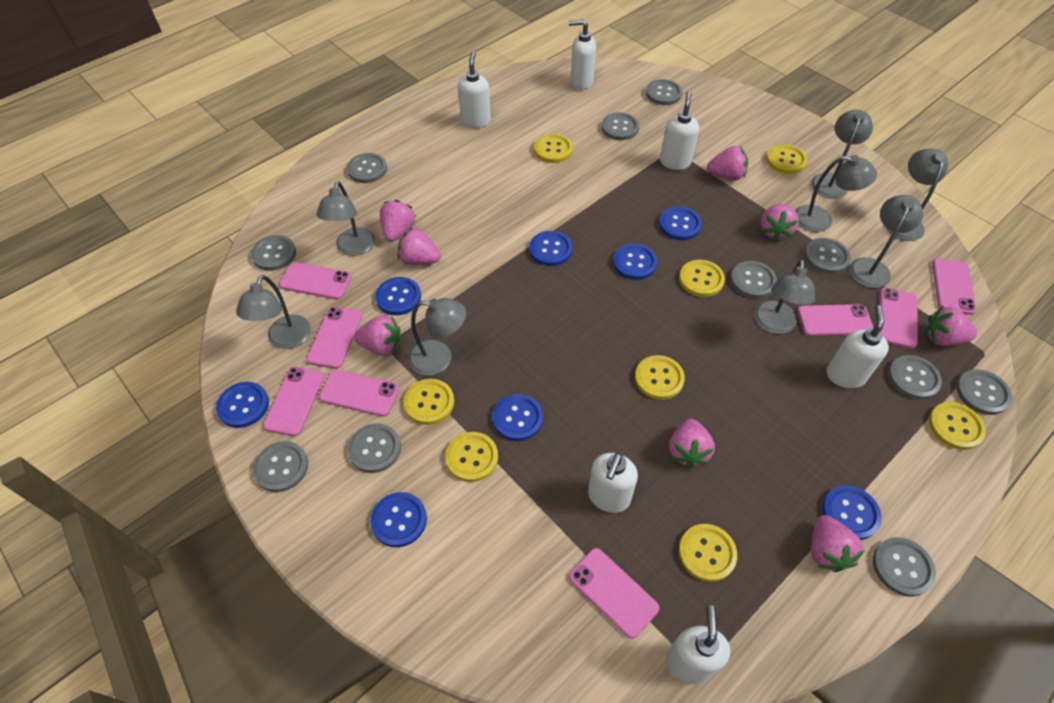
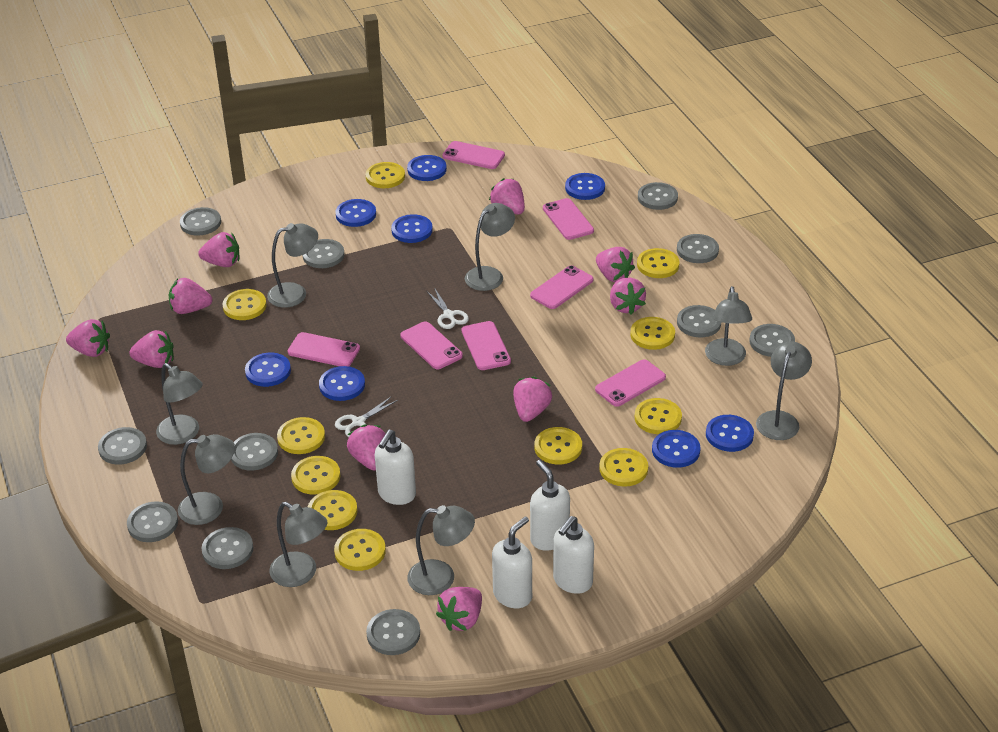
pink phone: [263,366,325,436] [279,262,352,299] [307,307,362,369] [319,369,399,416] [569,548,659,639] [797,304,874,336] [879,288,918,348] [932,258,976,315] = 8 -> [288,332,360,366] [400,321,463,369] [442,141,505,169] [462,321,511,370] [530,265,593,309] [543,198,594,240] [595,359,666,407] = 7
pink strawberry: [354,315,401,356] [380,200,415,242] [397,227,441,265] [669,419,715,468] [707,146,748,180] [761,204,799,241] [811,515,865,572] [925,306,977,346] = 8 -> [66,319,110,357] [129,330,174,368] [169,278,212,314] [198,232,239,267] [347,424,385,471] [436,587,482,631] [489,178,525,214] [513,377,552,422] [596,247,635,282] [610,278,646,315] = 10
white scissors: none = 0 -> [335,396,398,437] [427,288,469,329] = 2
white soap dispenser: [458,51,491,128] [569,19,596,90] [588,452,638,513] [660,91,699,170] [665,605,730,684] [826,305,889,389] = 6 -> [375,430,416,505] [492,516,532,608] [530,460,570,551] [553,516,594,594] = 4
yellow button: [404,379,454,425] [446,432,498,482] [534,134,573,163] [635,355,685,400] [679,260,725,297] [679,524,737,582] [766,144,807,174] [929,402,986,450] = 8 -> [222,289,267,320] [277,417,325,454] [291,456,340,495] [308,490,358,530] [334,529,386,571] [366,162,405,188] [534,427,582,465] [599,448,648,486] [631,317,675,350] [635,398,682,434] [637,248,680,278] = 11

